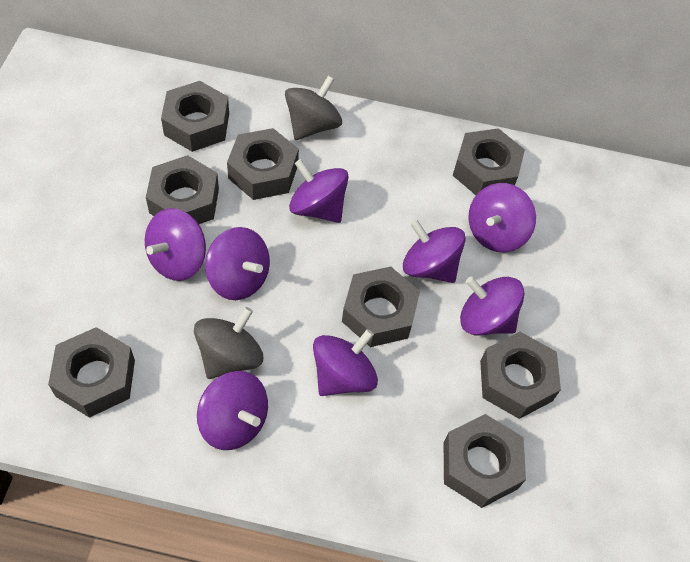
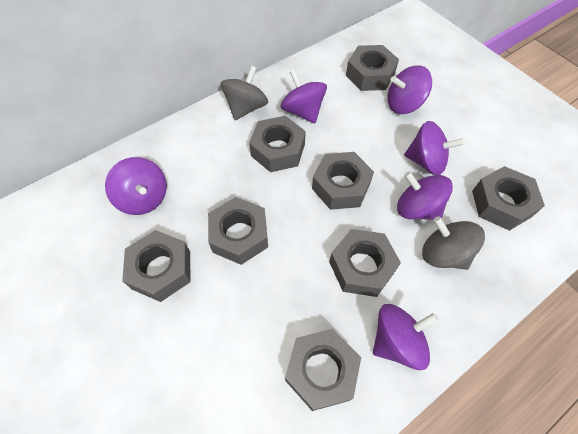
purple spinning top: [145,208,206,281] [197,371,268,450] [205,227,270,300] [289,159,349,223] [313,329,378,396] [403,219,466,283] [460,276,525,336] [469,183,536,253] = 8 -> [105,157,167,215] [281,70,327,123] [373,304,439,370] [387,65,432,114] [397,171,453,220] [404,121,465,175] = 6

